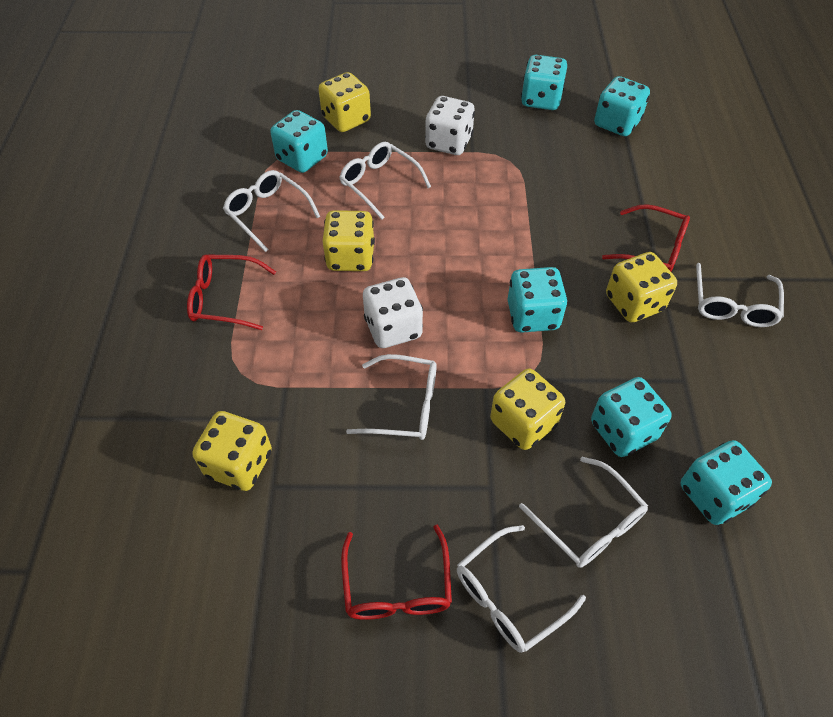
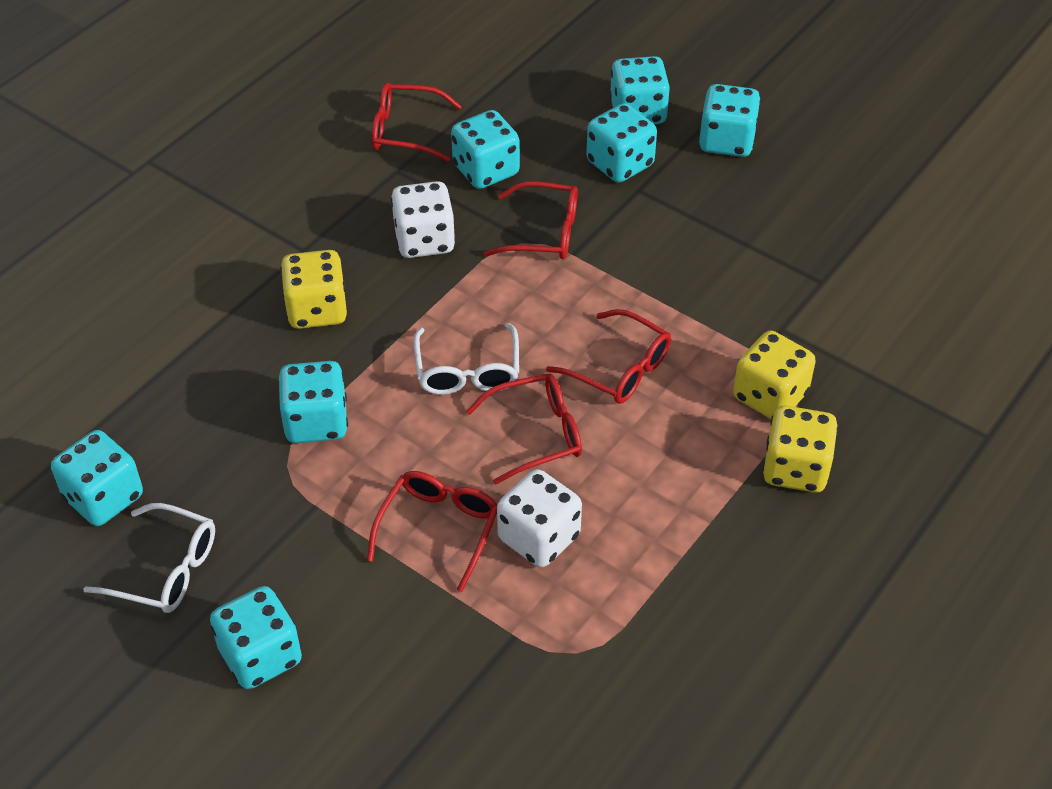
red glasses: [187,254,276,330] [341,525,452,620] [602,204,690,271] = 3 -> [367,471,497,592] [372,83,462,162] [466,374,582,485] [483,181,578,259] [546,309,671,404] = 5
turquoise dice: [270,110,328,173] [507,267,568,333] [521,55,567,110] [591,377,672,457] [594,76,650,136] [681,440,772,525] = 6 -> [51,430,143,526] [210,586,302,689] [279,361,348,443] [451,110,520,189] [586,103,657,183] [610,56,670,124] [699,84,761,157] = 7
white glasses: [223,170,320,252] [339,142,431,220] [346,354,437,440] [457,525,586,653] [519,457,648,568] [696,263,784,327] = 6 -> [83,503,215,613] [414,323,519,395] = 2
yellow dice: [192,411,272,491] [318,72,371,132] [322,210,375,271] [490,369,565,450] [606,252,677,322] = 5 -> [280,250,347,329] [733,331,816,419] [762,406,838,493] = 3

